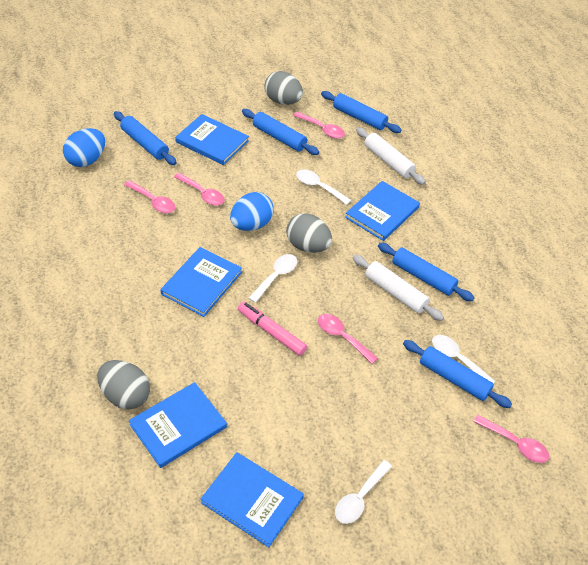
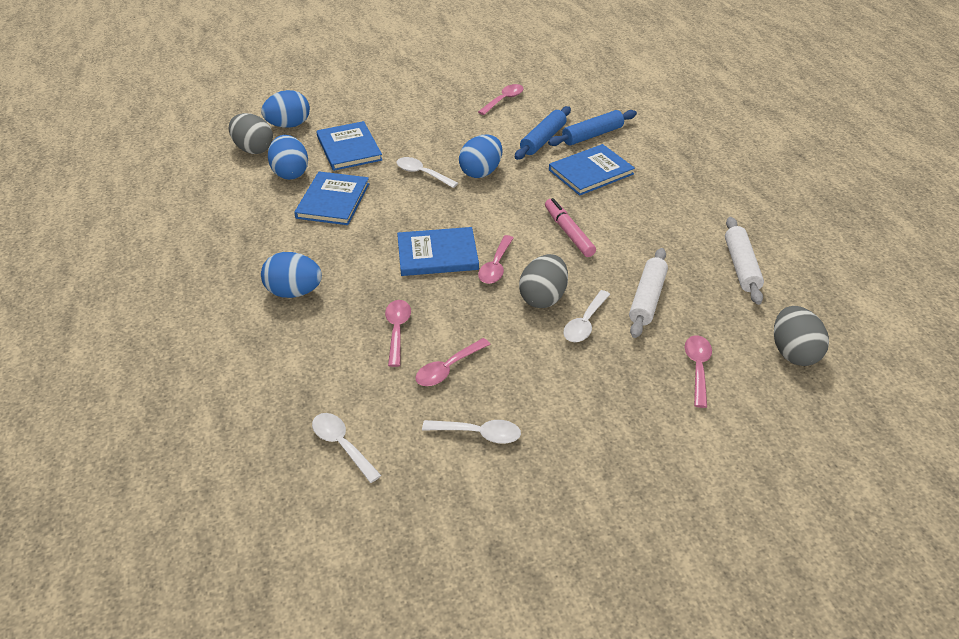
blue book: [129,382,227,468] [161,247,242,317] [175,114,249,165] [201,452,304,547] [345,181,420,241] = 5 -> [294,171,369,225] [316,121,383,171] [397,227,479,276] [549,144,635,196] = 4
blue egg: [63,128,105,167] [230,192,274,231] = 2 -> [261,90,310,128] [261,252,322,298] [268,135,308,180] [459,135,502,178] = 4
blue rolling pin: [114,111,177,165] [242,109,319,155] [321,91,401,133] [378,243,474,301] [403,340,512,408] = 5 -> [515,106,571,160] [548,110,637,146] = 2

